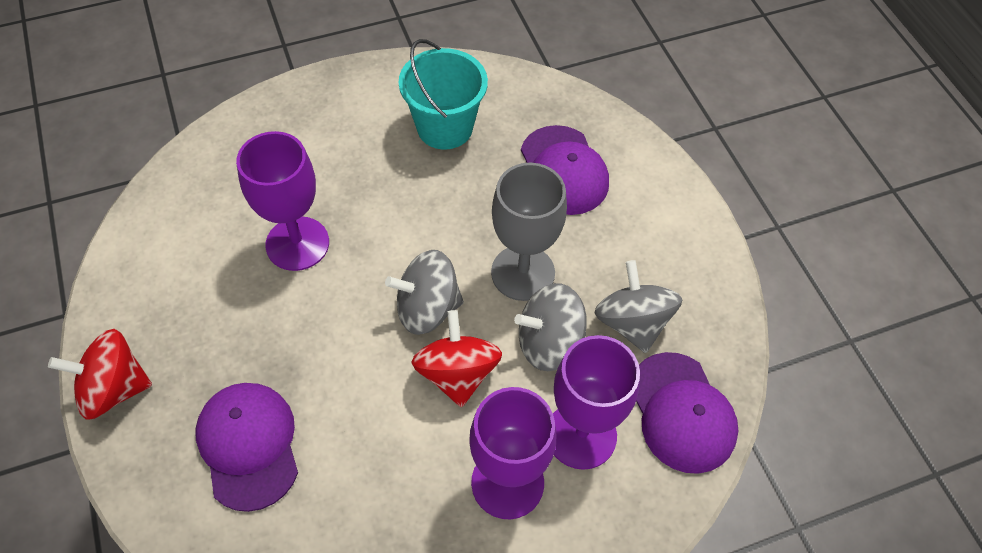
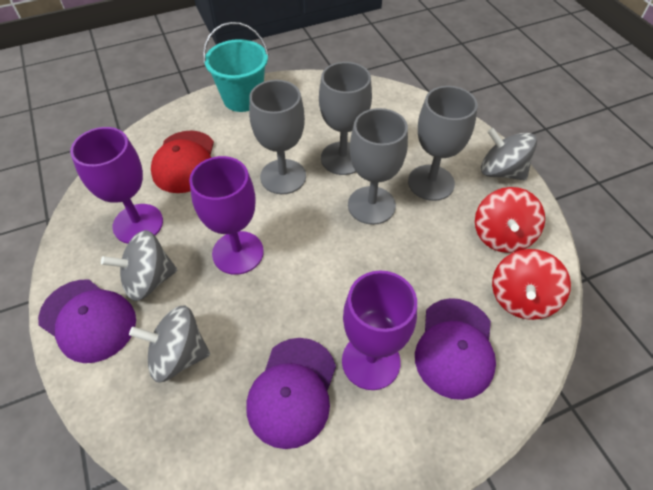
grey goblet: [491,163,567,301] = 1 -> [249,80,306,194] [319,62,372,175] [348,108,408,225] [408,86,478,201] = 4
red cap: none = 0 -> [151,131,214,193] = 1

